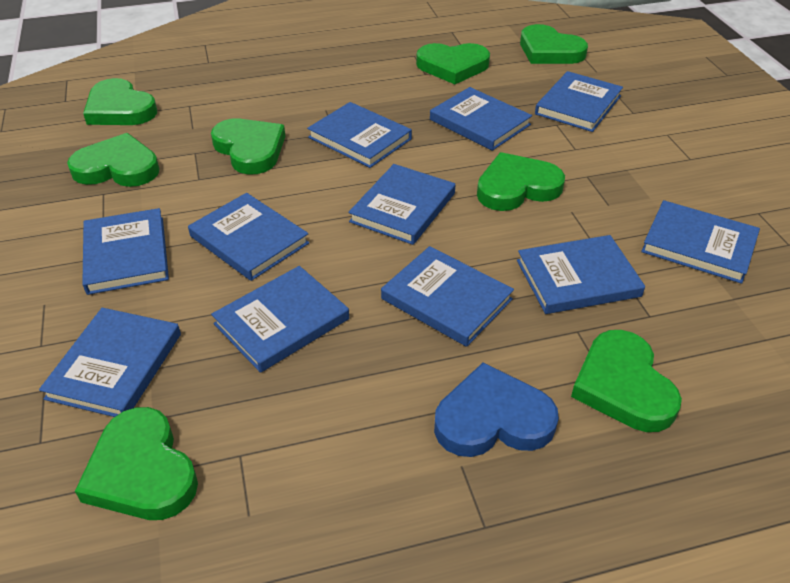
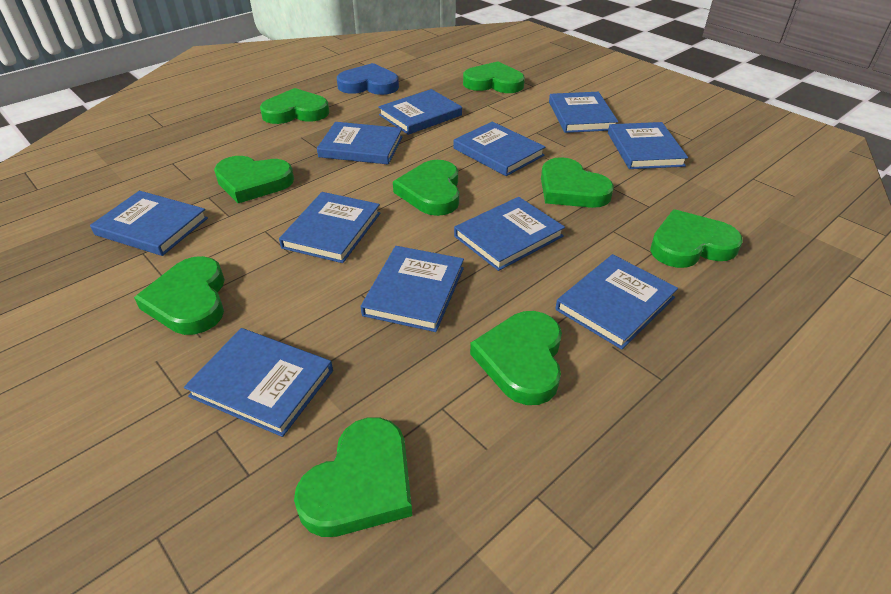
green heart: [67,133,159,187] [75,407,198,520] [83,78,157,125] [211,118,286,175] [416,43,490,84] [477,152,565,211] [520,24,588,64] [571,330,682,432] = 8 -> [134,256,225,335] [214,156,294,203] [260,88,329,124] [294,417,412,537] [393,160,459,216] [463,61,525,93] [470,311,562,405] [541,157,614,208] [650,209,743,268] = 9

